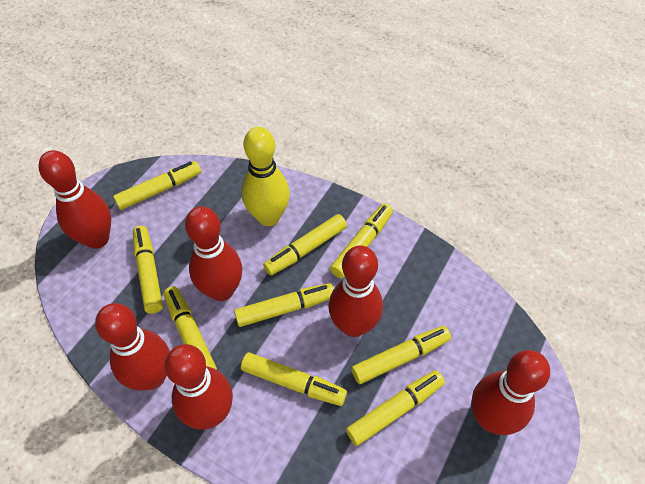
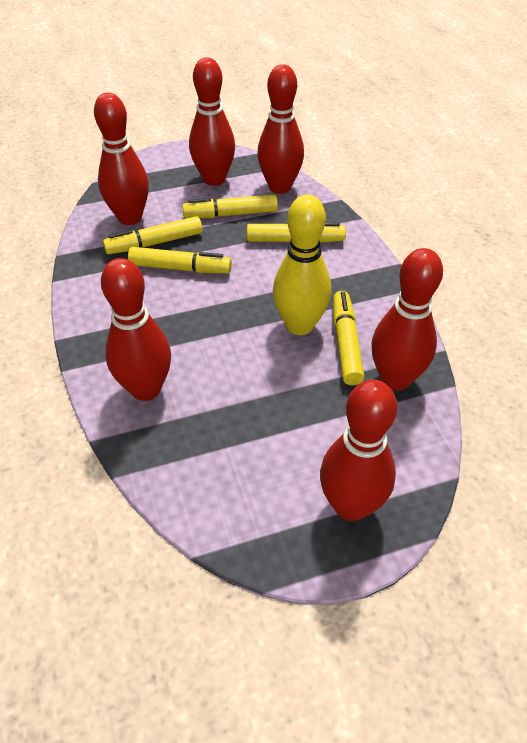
yellow marker: [113,161,201,210] [133,226,163,313] [164,286,217,370] [234,283,334,327] [241,352,347,406] [263,214,347,275] [330,204,393,278] [346,370,445,446] [351,326,451,384] = 9 -> [103,216,202,254] [128,247,232,273] [182,194,278,218] [247,222,346,243] [333,291,364,385] = 5

